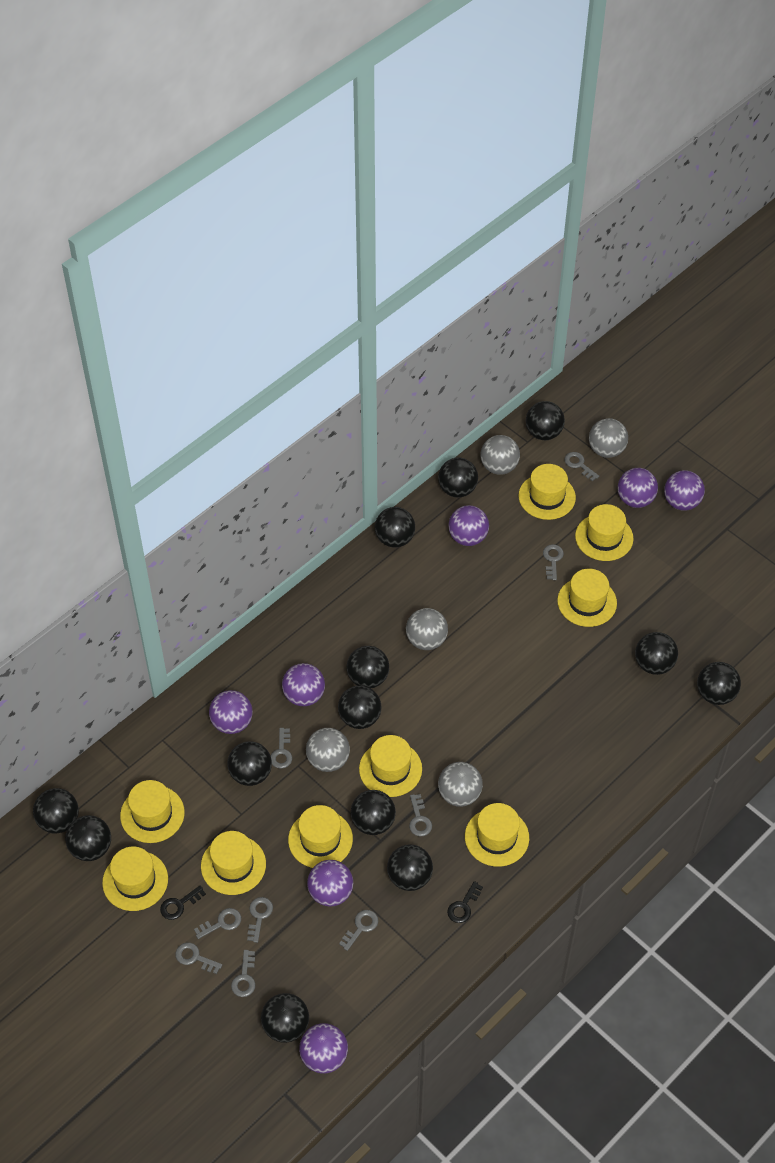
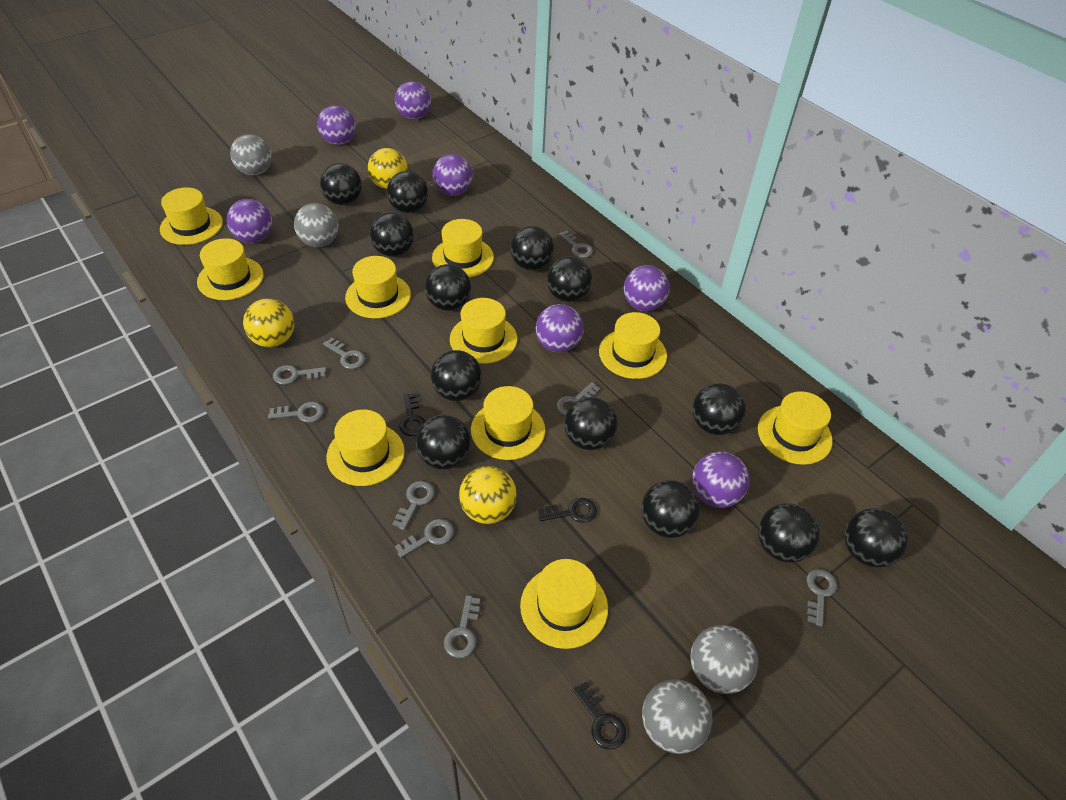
black key: [160,885,206,920] [447,881,483,923] = 2 -> [399,394,425,436] [538,498,597,523] [573,682,626,750] = 3
grey ball: [306,728,350,772] [406,608,448,650] [438,762,483,807] [480,435,520,475] [589,418,628,458] = 5 -> [230,134,272,175] [294,203,338,247] [642,679,712,754] [690,625,758,694] = 4
yellow ball: none = 0 -> [243,298,294,347] [368,148,408,189] [459,466,517,524] = 3
yellow hat: [102,847,168,911] [120,780,185,843] [201,831,266,895] [288,805,353,868] [359,735,422,797] [465,803,529,867] [518,464,576,520] [557,569,617,627] [575,504,634,561] = 9 -> [160,187,223,245] [197,238,264,300] [326,409,405,486] [345,256,411,318] [432,219,494,277] [450,298,517,364] [471,386,545,460] [520,559,608,649] [599,312,667,379] [758,391,833,465] = 10

